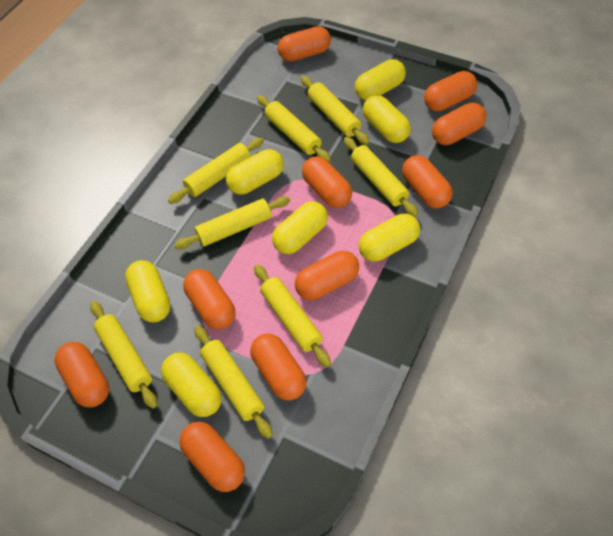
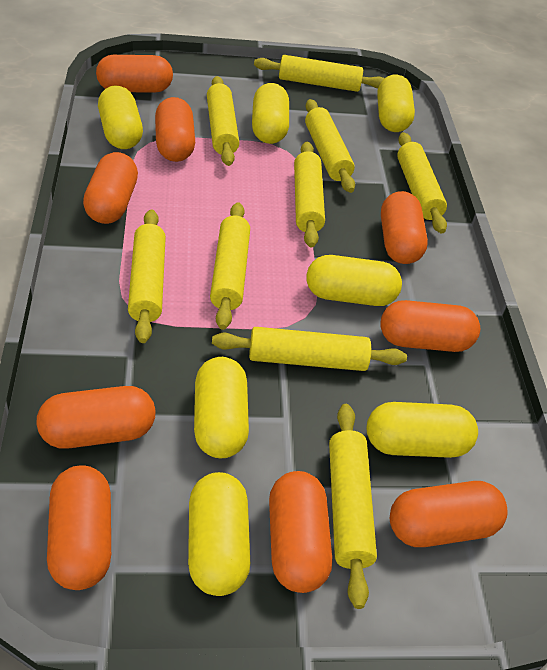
orange capsule: [54,342,109,408] [179,422,245,492] [183,269,235,329] [250,334,307,401] [278,26,331,62] [295,251,359,300] [302,156,352,208] [402,155,453,208] [424,71,477,111] [432,103,486,145] = 10 -> [36,386,155,449] [47,465,111,590] [83,152,138,224] [96,55,173,92] [155,97,195,162] [269,471,332,593] [380,300,480,352] [381,191,428,264] [390,481,508,547] = 9
yellow rolling pin: [90,301,157,409] [168,137,264,204] [174,196,290,249] [194,325,272,439] [254,264,331,367] [257,95,331,162] [301,76,369,145] [344,137,418,217] = 8 -> [128,209,166,343] [207,76,239,166] [210,202,250,330] [212,327,407,371] [254,55,385,92] [294,142,325,247] [305,99,355,193] [329,404,377,609] [397,132,447,234] = 9

